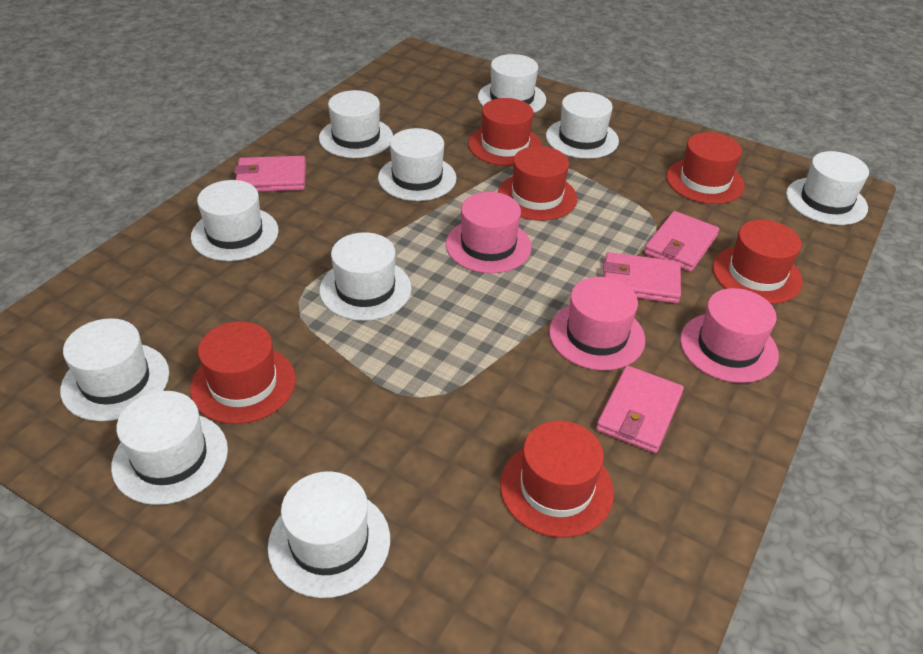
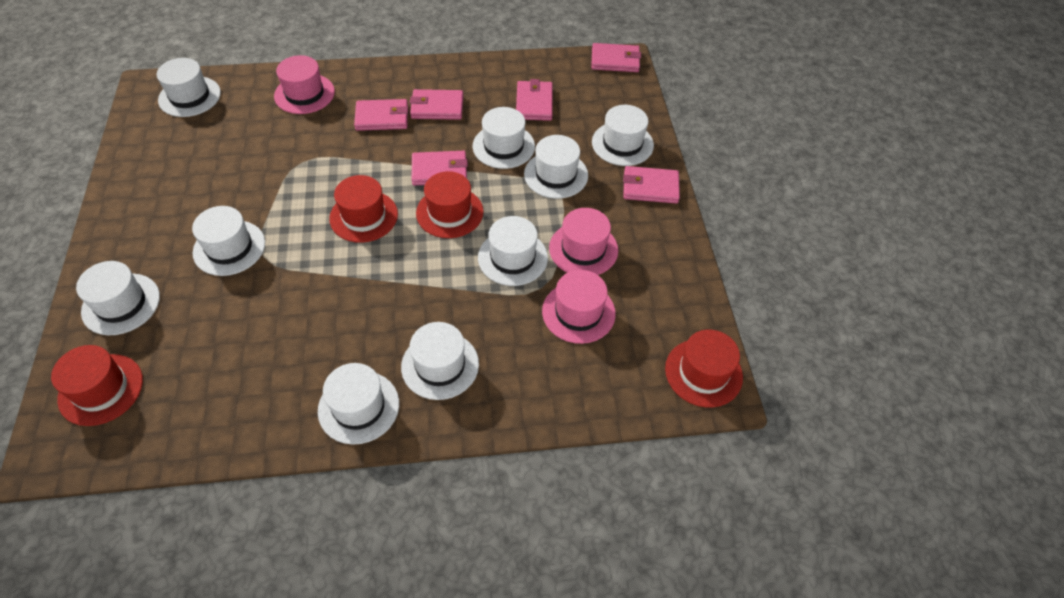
pink wallet: [234,156,306,192] [596,366,684,453] [603,252,681,304] [644,211,719,272] = 4 -> [354,99,408,131] [410,89,463,120] [412,151,468,185] [516,79,553,121] [591,43,641,72] [623,166,680,204] = 6
red hat: [190,321,296,424] [468,98,542,166] [498,146,577,221] [500,421,614,538] [666,132,745,204] [713,220,803,304] = 6 -> [51,345,143,426] [329,175,398,243] [416,171,484,238] [665,330,743,407] = 4
white hat: [60,318,169,421] [111,391,228,505] [191,180,279,261] [268,471,390,598] [319,90,393,158] [319,232,412,321] [378,128,457,201] [478,54,546,113] [546,92,619,159] [786,151,869,225] = 10 -> [76,261,160,335] [157,58,221,117] [192,206,265,276] [318,363,399,445] [401,322,479,400] [473,107,535,169] [478,216,548,286] [524,135,588,199] [592,105,654,166] = 9

